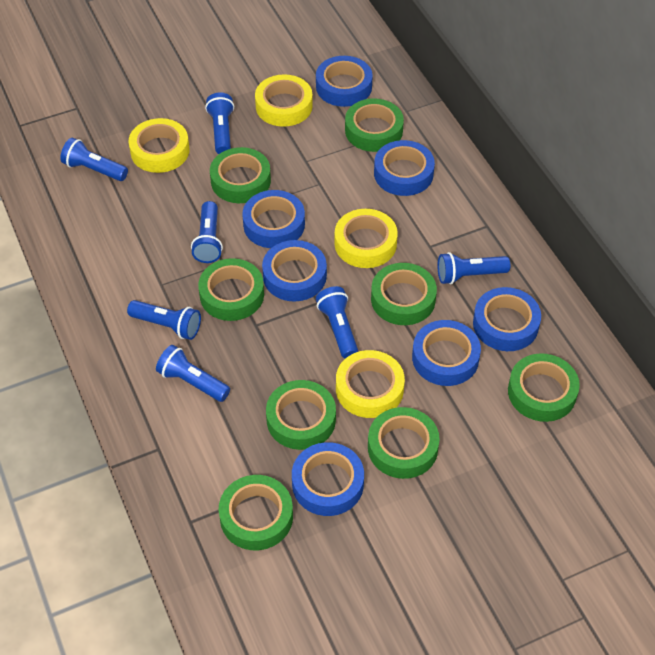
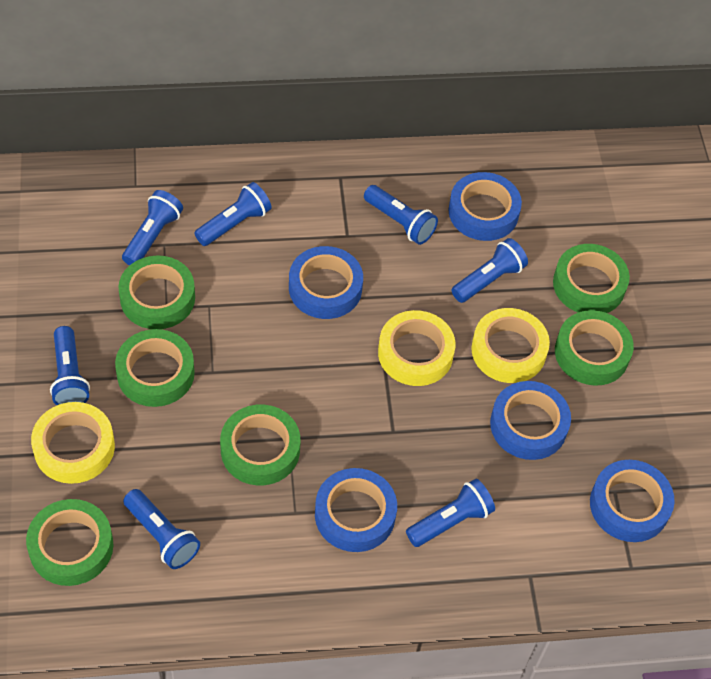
blue tape: [242,190,305,248] [262,240,327,302] [292,442,364,516] [316,56,373,107] [374,140,435,196] [412,320,481,386] [473,287,541,351] = 7 -> [289,246,363,319] [315,468,397,552] [449,172,522,241] [490,381,571,460] [590,460,675,542] = 5
green tape: [198,258,264,321] [210,147,271,203] [219,475,293,550] [266,380,336,450] [345,98,404,152] [368,407,440,479] [371,263,437,325] [508,353,580,422] = 8 -> [26,499,113,586] [115,329,195,407] [119,256,195,329] [220,405,300,486] [553,244,630,313] [555,310,634,386] = 6
yellow tape: [129,118,189,173] [255,74,313,127] [334,209,398,268] [336,350,405,418] = 4 -> [31,402,115,484] [378,310,456,386] [471,308,550,383] = 3

